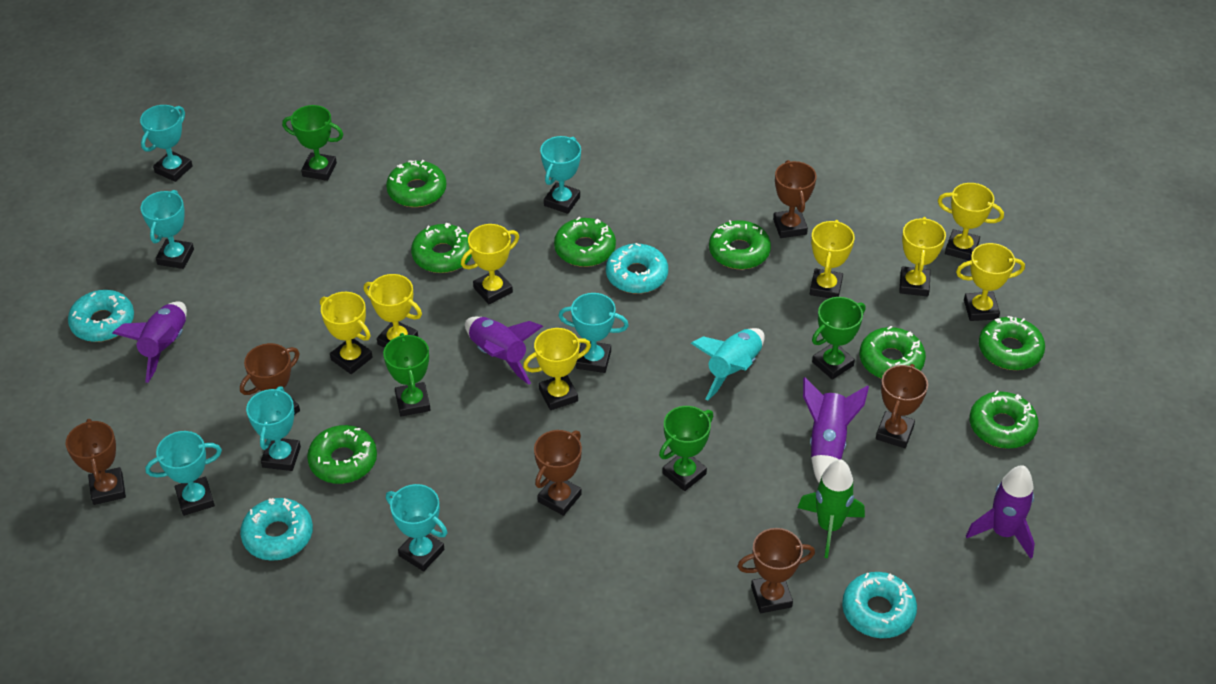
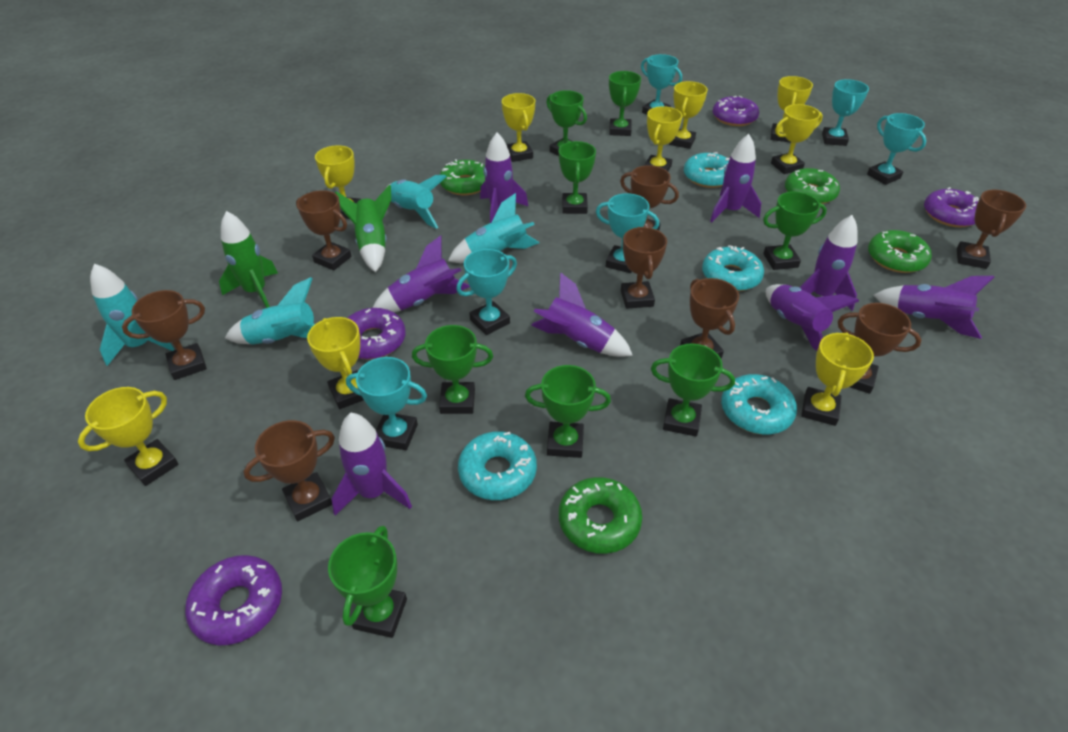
brown trophy: [66,419,126,505] [240,343,300,415] [534,430,582,516] [737,528,815,613] [773,160,817,238] [876,364,928,448] = 6 -> [122,290,207,380] [243,420,335,522] [296,190,352,271] [620,165,679,231] [621,227,667,309] [680,278,739,358] [838,303,922,394] [957,190,1026,269] = 8
green donut: [307,425,377,484] [386,160,446,207] [411,223,472,273] [554,217,616,267] [709,220,771,269] [859,326,926,379] [970,391,1039,449] [979,316,1045,370] = 8 -> [440,159,485,195] [559,477,642,554] [785,168,840,204] [868,230,932,273] = 4
green rocket: [798,459,865,558] = 1 -> [219,211,278,308] [335,185,391,272] = 2
green trophy: [282,105,343,181] [383,333,430,417] [659,406,713,491] [812,297,865,380] = 4 -> [328,526,407,638] [412,325,493,414] [525,365,611,458] [546,90,587,156] [559,141,596,214] [609,71,641,136] [651,343,735,437] [763,192,827,270] = 8
purple donut: none = 0 -> [185,555,282,645] [348,308,406,359] [713,96,759,126] [924,187,979,227] = 4
purple rocket: [112,302,187,383] [465,317,543,385] [803,377,869,483] [966,465,1035,559] = 4 -> [332,413,412,516] [373,235,470,312] [480,132,528,223] [532,272,633,357] [710,134,761,222] [766,284,859,351] [800,215,858,311] [873,276,994,339] = 8
turquoise rocket: [691,328,765,401] = 1 -> [90,264,174,366] [225,277,315,344] [386,175,447,229] [448,193,539,263] = 4
turquoise trophy: [140,105,193,182] [141,190,194,269] [145,431,222,516] [246,386,301,471] [386,484,447,571] [540,136,581,214] [558,293,629,373] = 7 -> [346,357,427,450] [456,249,517,335] [596,193,659,273] [641,54,682,115] [822,79,869,146] [867,113,926,185] = 6
yellow trophy: [320,292,373,374] [364,274,422,348] [461,224,519,304] [523,328,591,410] [810,220,855,298] [899,217,946,296] [938,183,1004,261] [956,243,1025,321] = 8 -> [78,387,179,486] [307,317,364,409] [315,145,361,219] [502,93,535,162] [644,106,683,171] [669,81,708,149] [770,76,813,143] [771,104,823,174] [801,332,874,426] = 9

